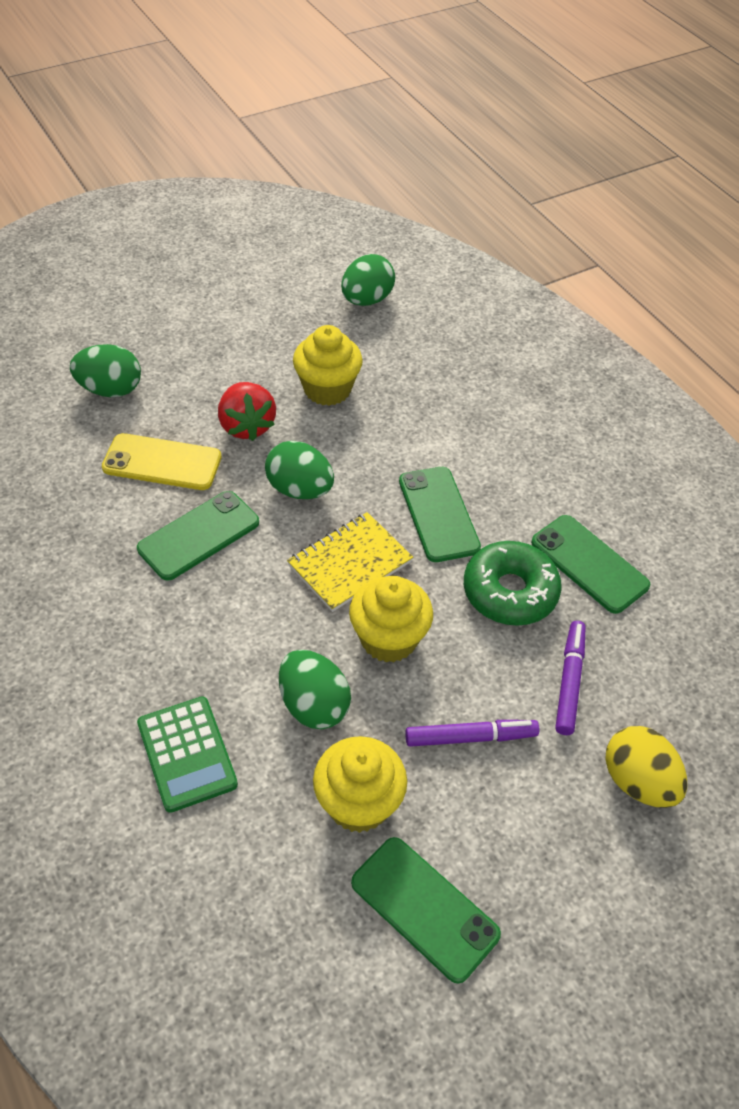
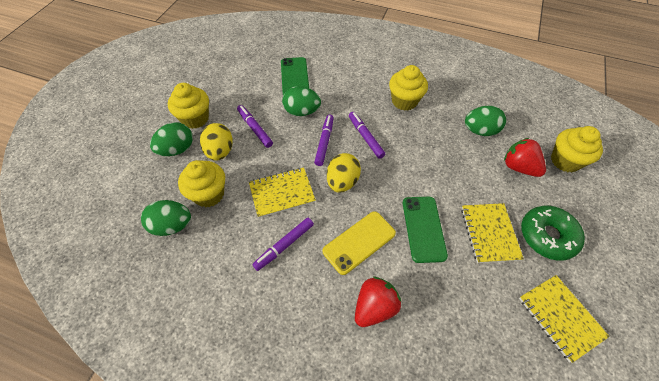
green calculator: [137,697,238,813] = 1 -> none = 0
green phone: [137,491,259,581] [351,837,501,984] [399,467,481,562] [531,515,650,614] = 4 -> [281,57,309,96] [403,197,448,263] = 2
purple marker: [405,720,540,747] [555,621,586,735] = 2 -> [237,105,273,148] [252,218,314,271] [314,115,334,166] [349,112,385,159] = 4
red strawberry: [218,382,276,441] = 1 -> [355,277,401,327] [504,138,546,177] = 2
yellow cupcake: [293,325,363,406] [313,736,407,833] [349,576,433,663] = 3 -> [168,83,209,129] [178,160,225,207] [389,65,428,111] [551,126,603,172] = 4
yellow egg: [605,726,687,808] = 1 -> [200,123,233,161] [327,153,361,193] = 2
yellow notebook: [287,512,413,612] = 1 -> [249,167,316,218] [461,203,524,263] [519,275,610,363] = 3

